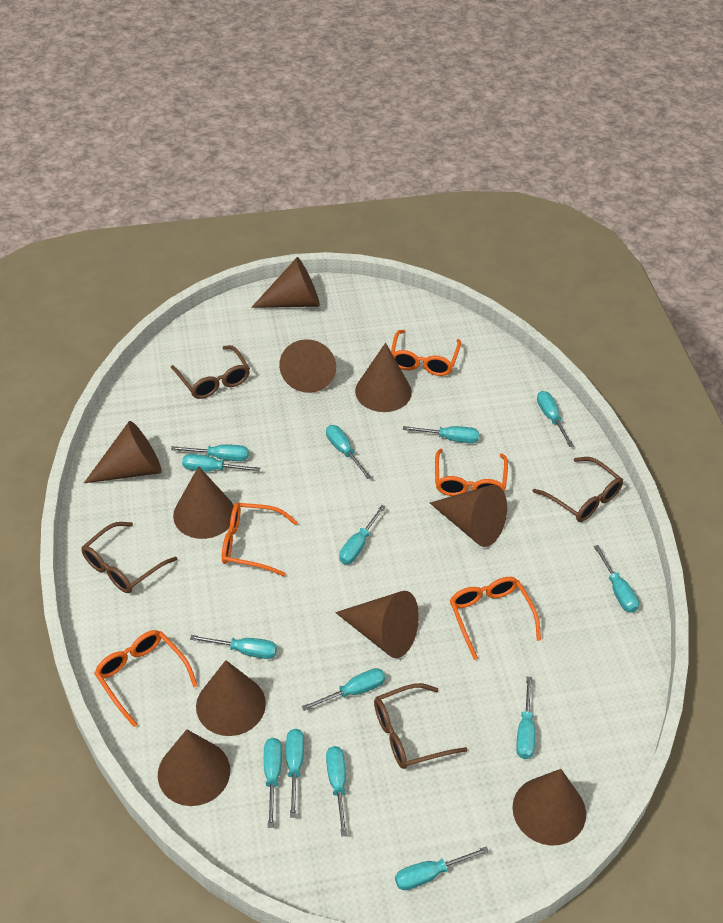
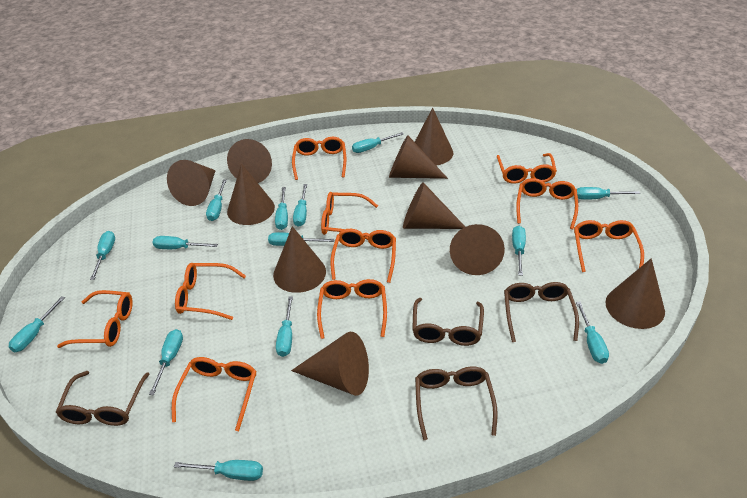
orange glasses: [94,630,198,727] [222,503,298,576] [391,330,461,376] [435,449,508,496] [450,577,541,660] = 5 -> [57,290,133,348] [172,357,257,431] [175,263,246,320] [292,137,346,180] [317,279,387,339] [321,192,378,240] [330,229,396,283] [497,153,557,184] [516,178,578,229] [574,220,644,272] = 10

